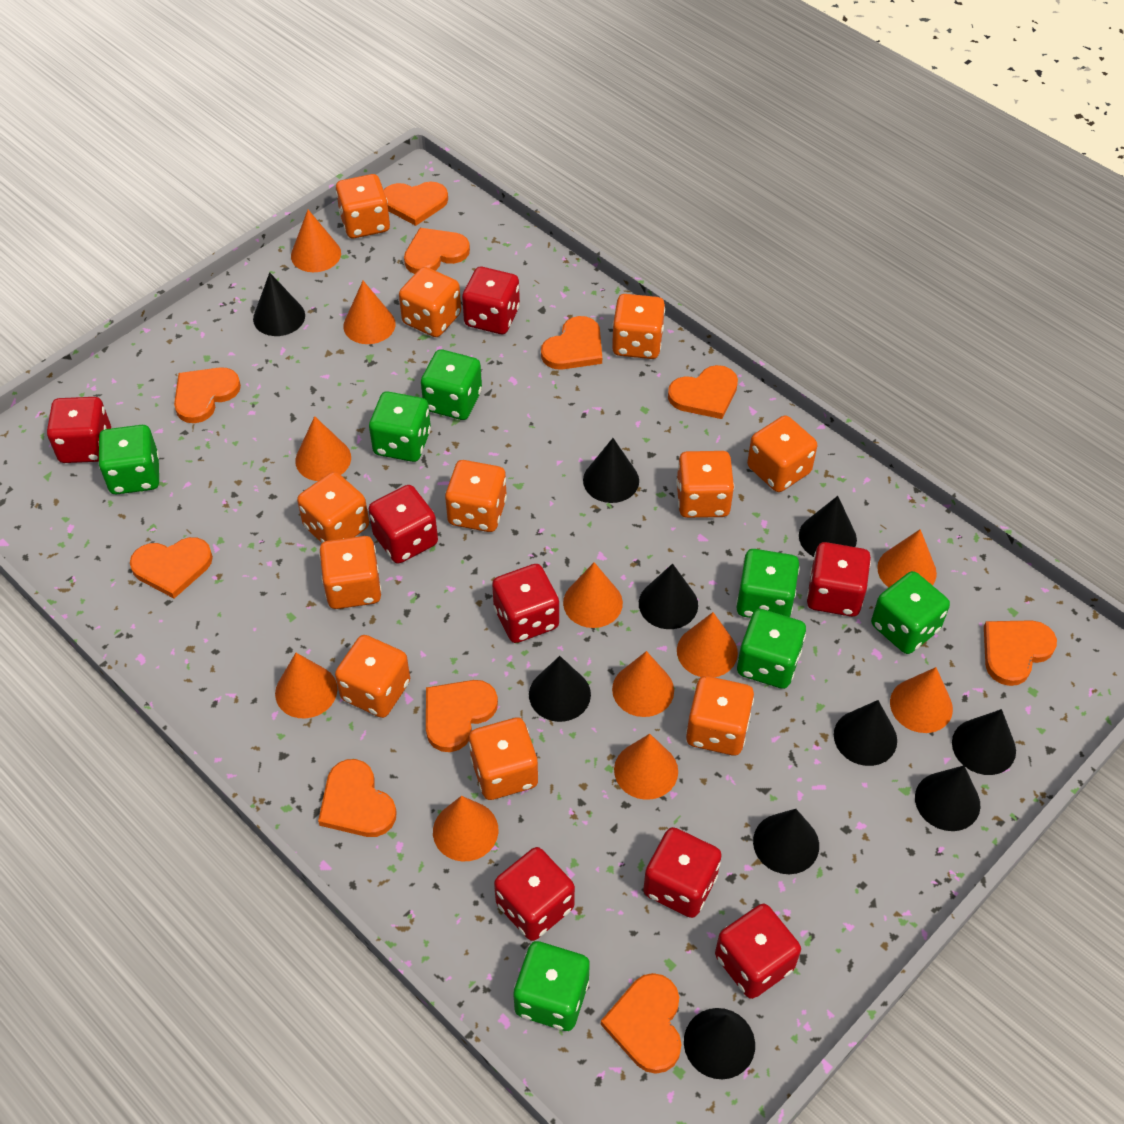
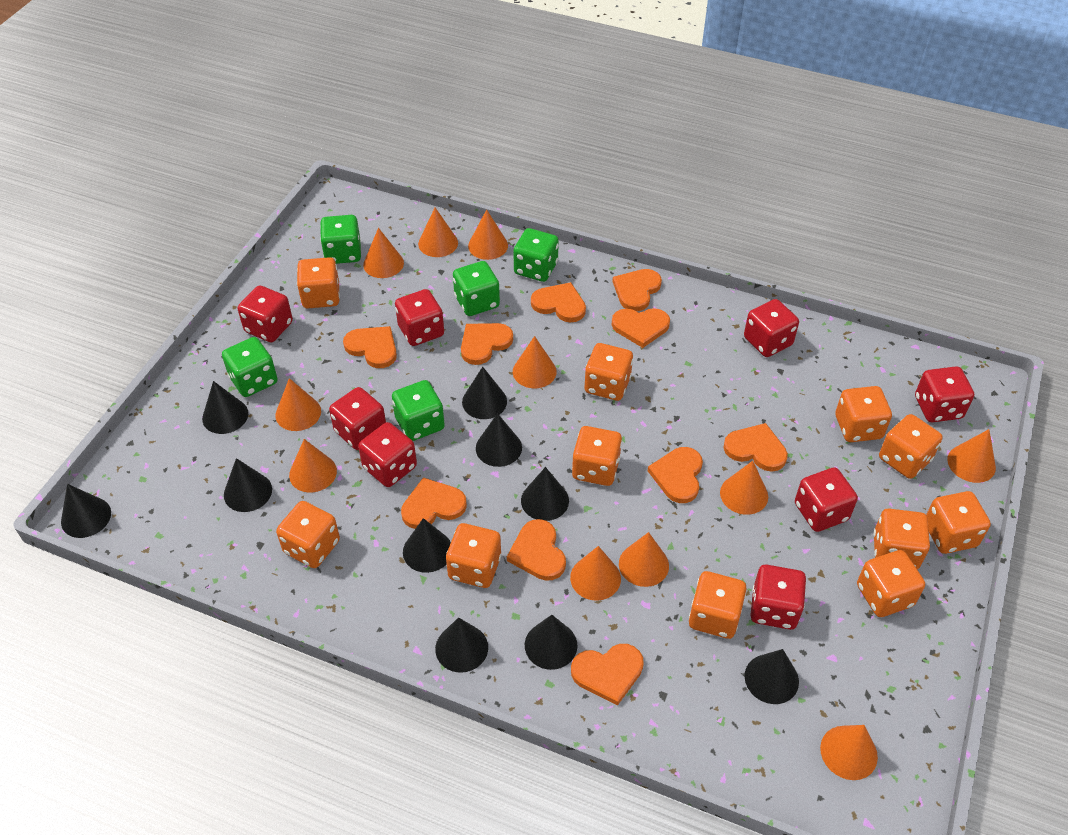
green dice: [98,425,159,495] [369,392,431,462] [421,349,482,420] [514,941,590,1031] [736,549,800,618] [737,609,806,689] [871,571,950,654] = 7 -> [222,337,278,397] [320,215,361,264] [392,380,445,441] [453,261,500,316] [513,228,559,282] = 5

